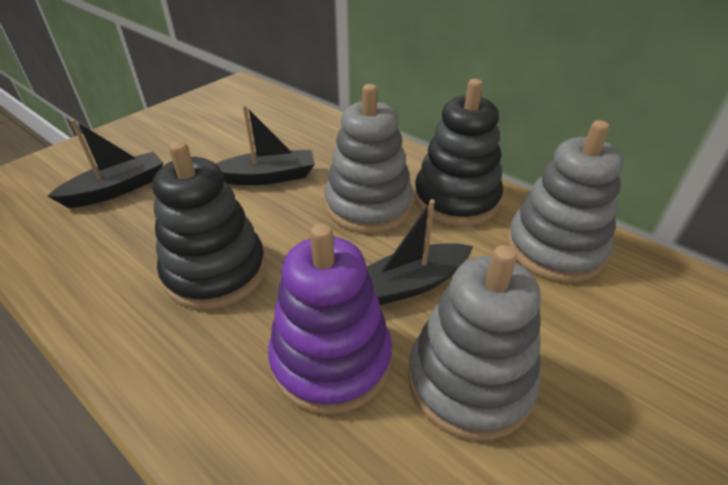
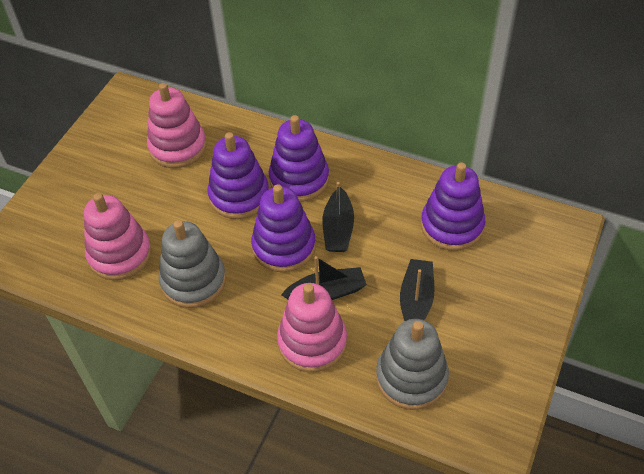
black stacking toy: [152,141,266,310] [414,79,503,226] = 2 -> none = 0
grey stacking toy: [325,84,413,233] [408,245,541,441] [507,120,623,282] = 3 -> [159,220,226,308] [376,319,449,410] = 2
pink stacking toy: none = 0 -> [84,193,152,280] [147,83,207,168] [277,283,347,372] = 3
purple stacking toy: [268,223,392,415] = 1 -> [208,132,269,219] [251,184,316,272] [269,115,329,202] [421,162,485,251] = 4

